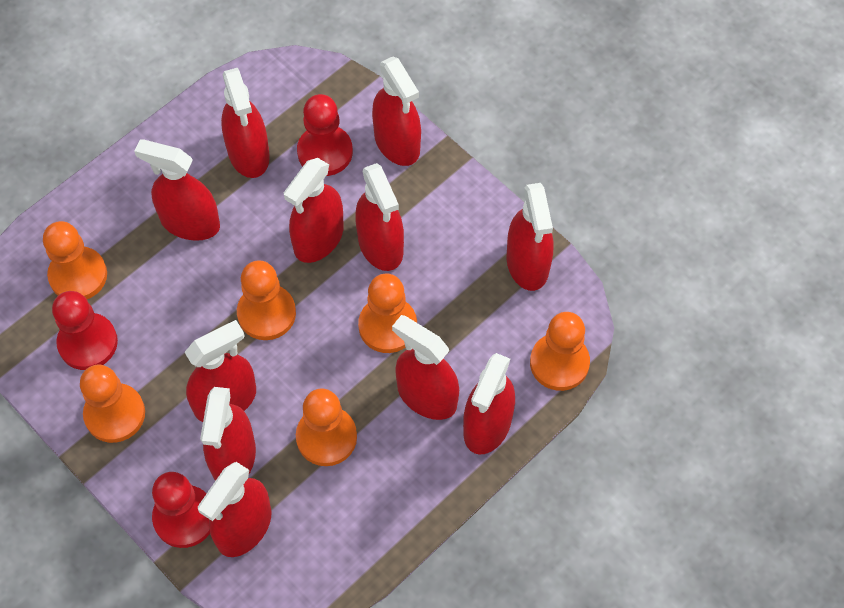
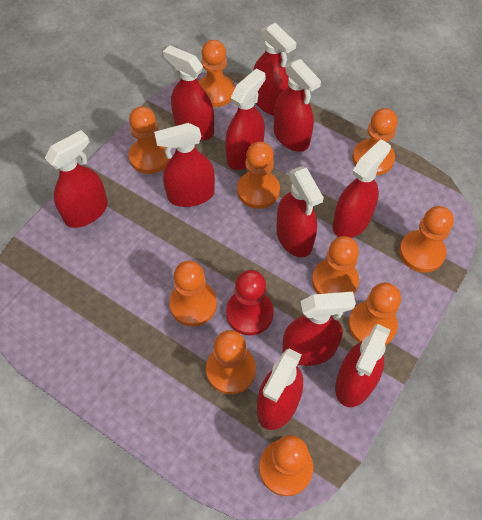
orange pawn: [43,221,107,299] [80,365,145,443] [237,260,296,340] [296,388,357,466] [358,274,417,353] [530,312,590,391] = 6 -> [129,106,170,174] [169,261,217,326] [199,40,235,107] [206,330,256,394] [237,142,280,209] [259,435,313,496] [312,236,359,294] [348,283,401,345] [352,108,398,176] [399,206,454,273] = 10
red pawn: [52,291,118,370] [152,472,210,548] [297,94,353,176] = 3 -> [226,270,274,335] = 1

